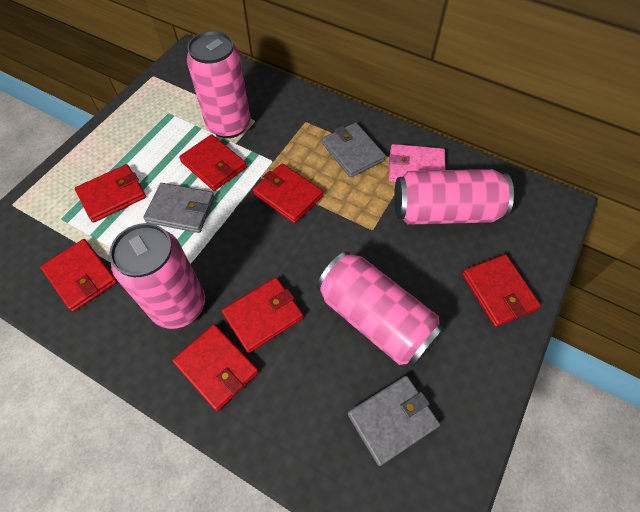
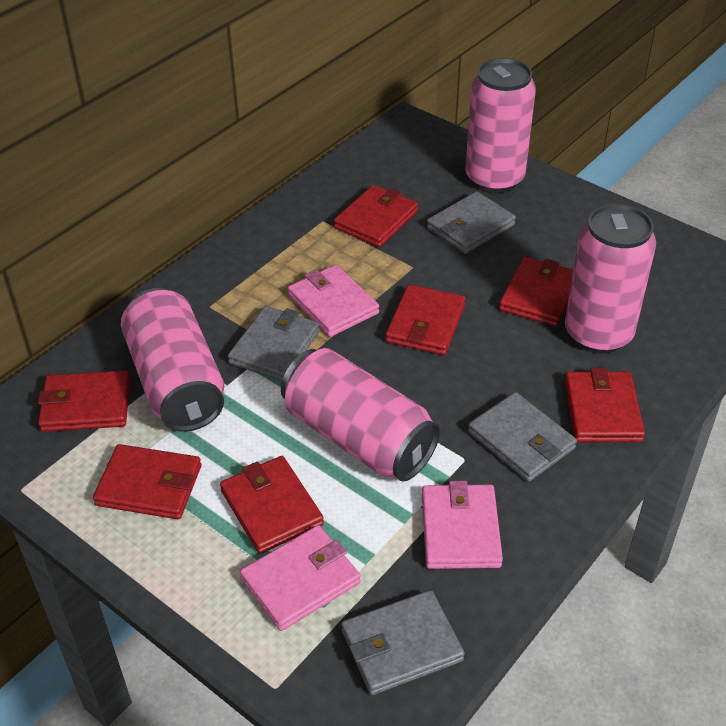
grey wallet: [143,183,215,233] [322,122,386,178] [348,376,440,466] = 3 -> [228,306,320,381] [341,590,465,695] [427,191,516,254] [468,392,577,482] = 4
pink wallet: [389,144,445,182] = 1 -> [240,525,361,631] [288,265,379,337] [422,481,503,569] = 3

